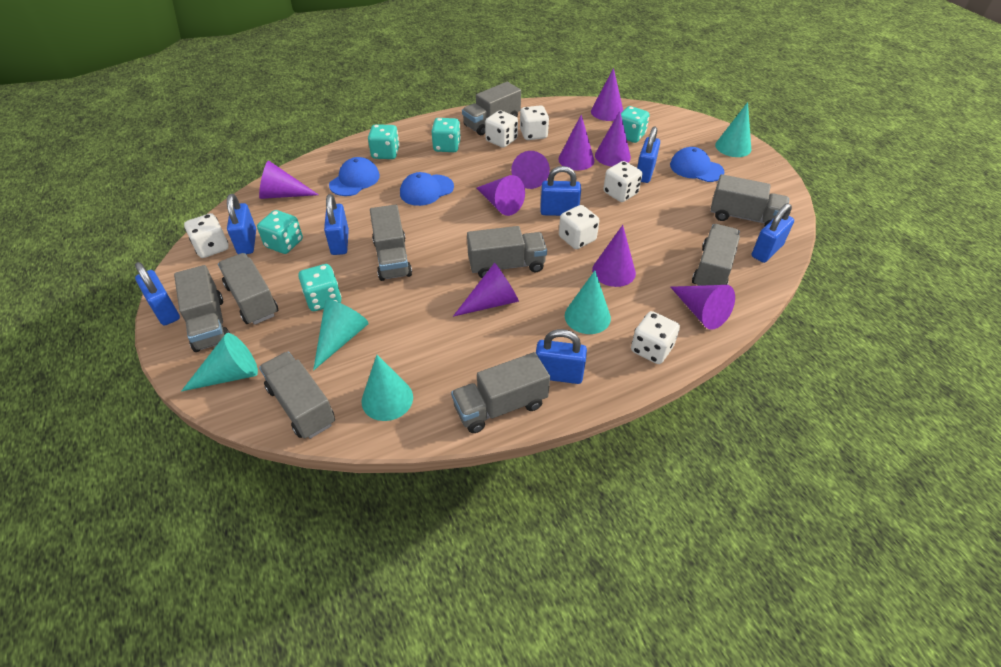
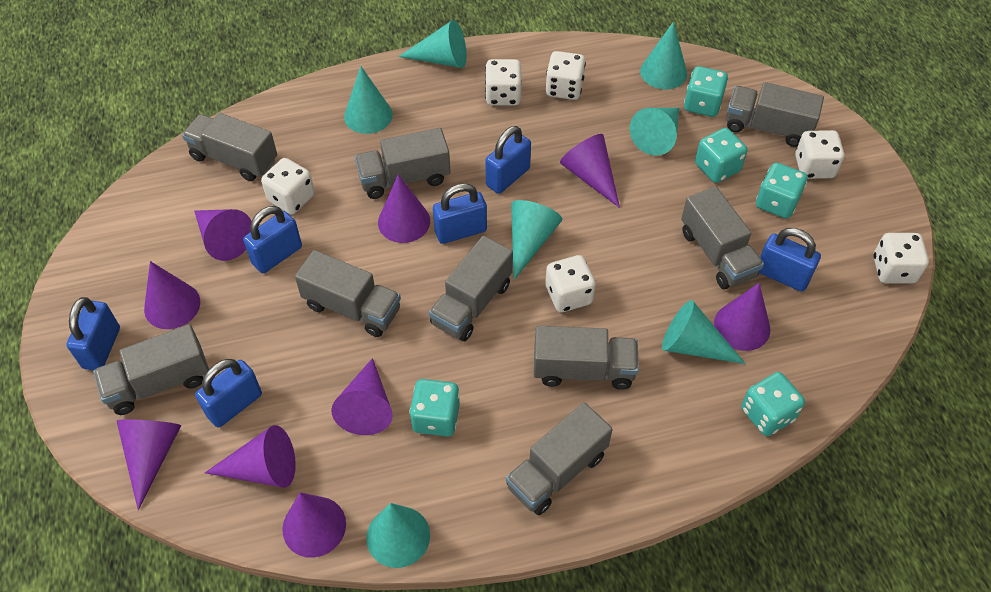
blue cap: [329,157,380,196] [400,172,454,206] [670,147,724,182] = 3 -> none = 0
blue padlock: [135,262,180,326] [227,194,256,254] [324,194,349,255] [536,329,587,384] [540,166,581,216] [637,126,660,183] [751,203,794,263] = 7 -> [66,297,120,370] [195,359,262,428] [243,206,302,273] [433,183,487,244] [485,126,531,194] [759,228,821,292] = 6
turquoise cone: [181,333,258,392] [313,299,369,371] [362,355,413,421] [565,271,611,334] [715,102,751,157] = 5 -> [344,66,393,134] [366,503,430,568] [398,20,467,68] [511,200,562,280] [629,108,679,156] [640,22,687,89] [662,300,746,364] = 7

